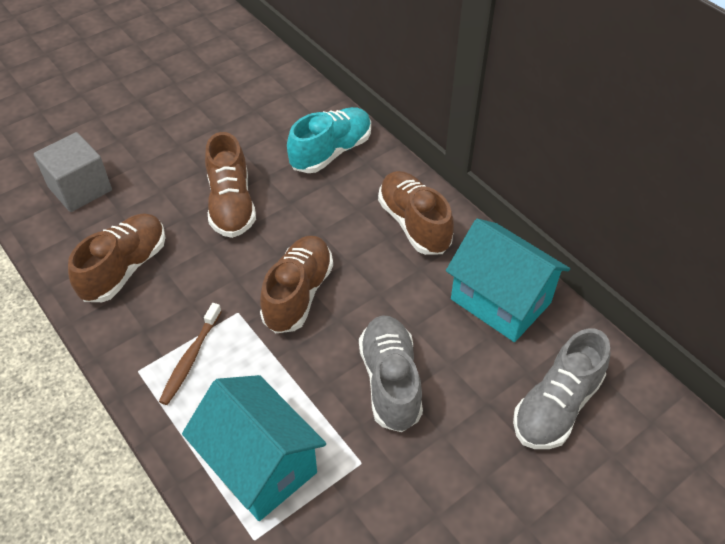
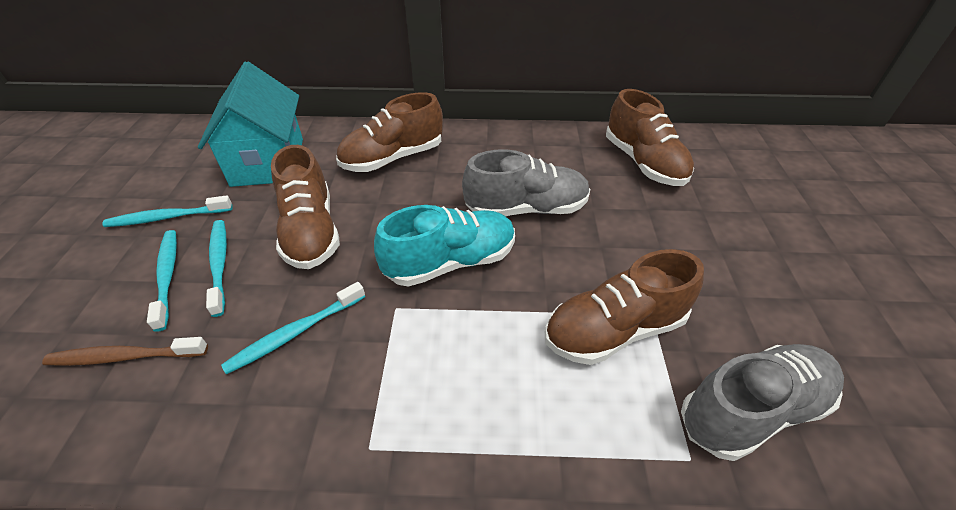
grey cube: [34,132,112,212] = 1 -> none = 0
turquoise house: [182,375,326,521] [446,219,570,342] = 2 -> [198,61,303,187] = 1
turquoise toothbrush: none = 0 -> [103,195,233,227] [147,230,177,332] [206,220,227,317] [221,282,365,374] = 4

